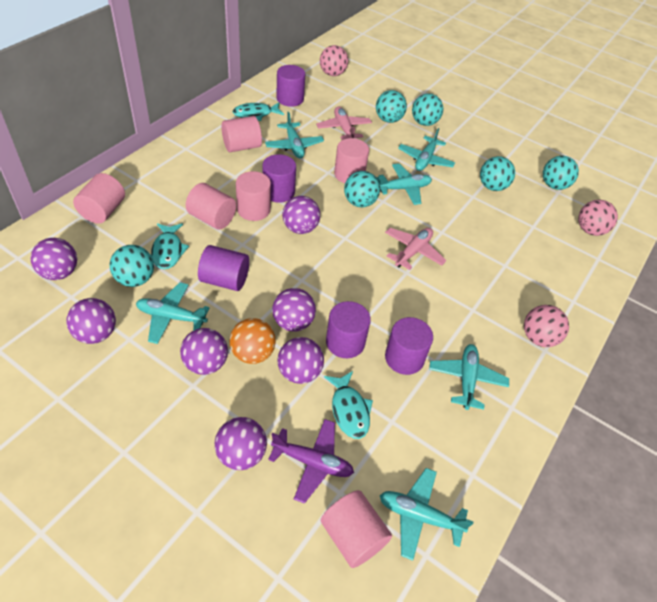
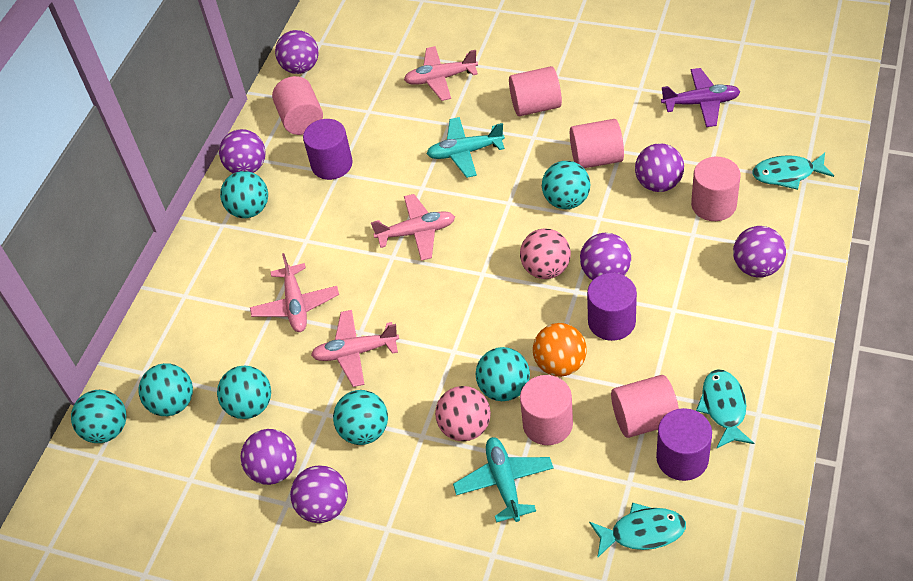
pink ball: [320,45,348,76] [524,305,569,347] [578,200,618,236] = 3 -> [435,386,491,441] [520,228,571,279] = 2
pink plane: [316,107,372,140] [385,228,446,270] = 2 -> [250,253,339,332] [311,310,399,387] [371,194,455,261] [404,46,478,101] = 4
purple cylinder: [198,245,249,291] [262,154,296,203] [276,65,305,107] [326,301,371,358] [385,317,433,375] = 5 -> [303,119,353,180] [587,273,637,341] [656,408,712,481] = 3
turquoise ball: [109,245,154,287] [344,171,380,207] [376,90,407,123] [412,93,443,126] [480,156,515,191] [543,156,579,190] = 6 -> [71,390,126,443] [138,363,193,416] [217,365,271,419] [220,171,268,218] [333,390,388,445] [476,347,530,401] [542,161,590,209] = 7
turquoise plane: [136,282,210,344] [265,112,324,158] [376,164,432,205] [380,468,473,561] [398,128,455,171] [429,344,509,410] = 6 -> [427,117,505,178] [453,437,554,523] = 2

